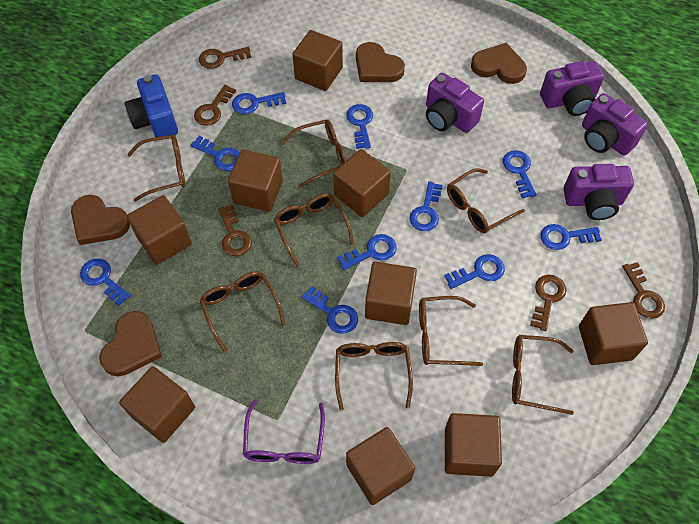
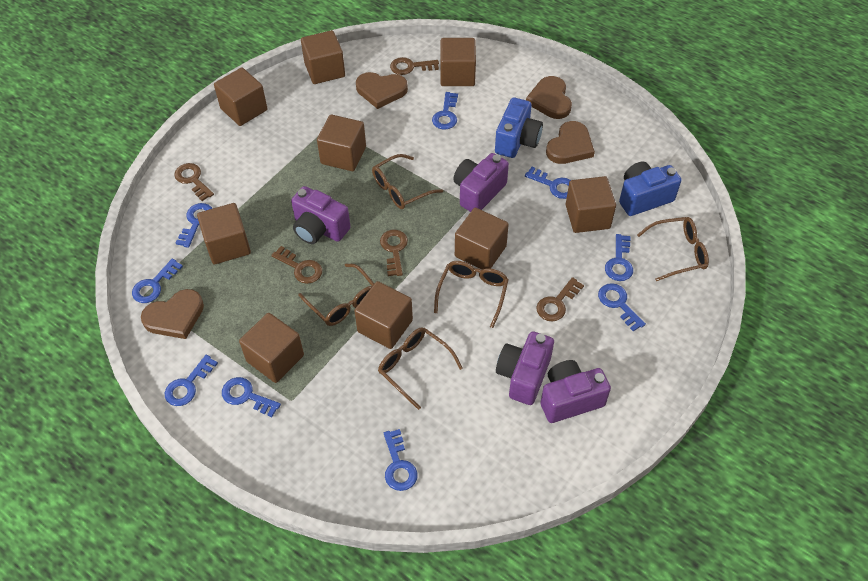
blue camera: [125,74,178,137] = 1 -> [495,97,543,158] [619,162,681,216] = 2
blue key: [80,259,131,306] [190,136,240,171] [232,92,286,114] [302,286,358,334] [337,234,397,270] [346,104,373,149] [409,181,443,231] [444,254,505,289] [503,150,537,198] [540,224,602,250] = 10 -> [132,259,183,303] [165,355,218,406] [176,203,213,248] [222,377,281,417] [384,429,418,491] [432,92,458,130] [525,166,571,199] [598,283,646,332] [605,234,633,281] = 9
brown glasses: [127,135,185,201] [200,271,286,352] [274,193,354,267] [281,119,347,188] [335,342,413,410] [419,296,483,366] [447,168,525,233] [512,335,574,415] = 8 -> [298,264,374,326] [372,154,443,209] [378,327,463,410] [434,261,509,328] [637,217,709,281] = 5
purple glasses: [243,399,325,464] = 1 -> none = 0

